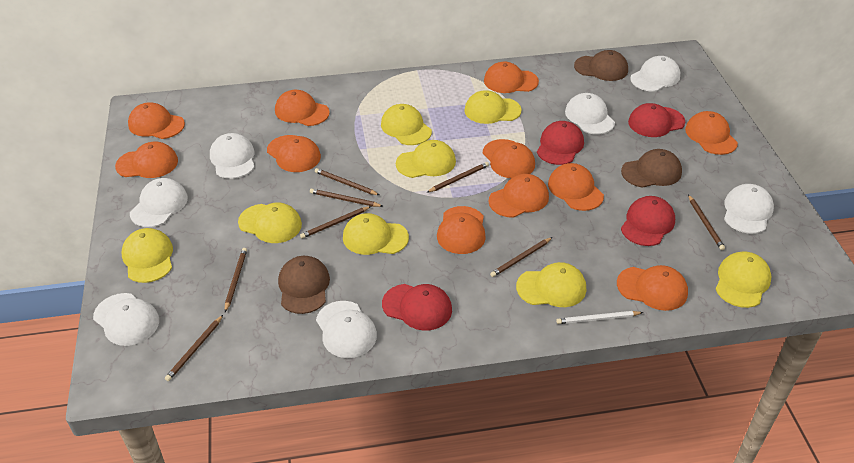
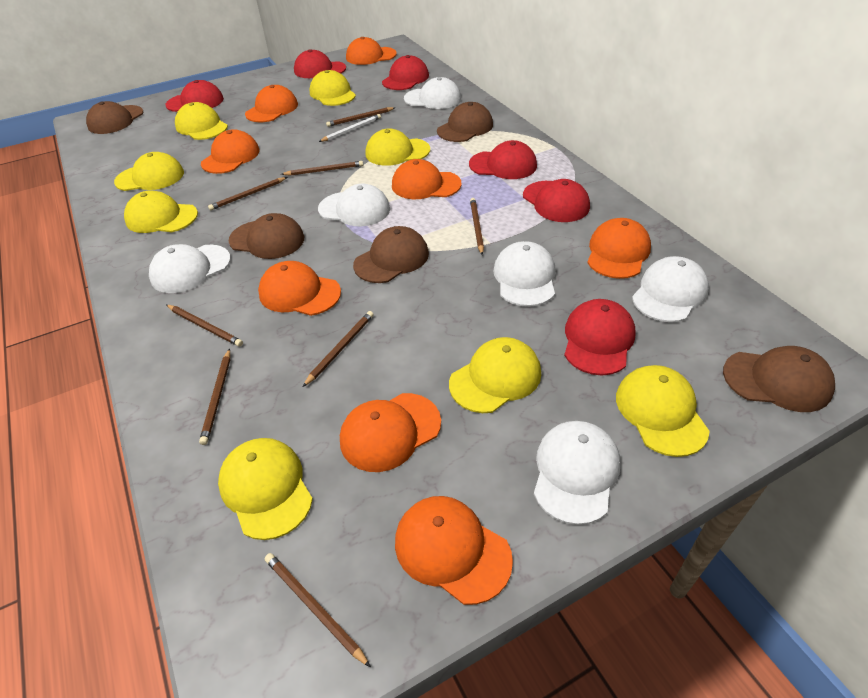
brown cap: [278,256,330,314] [574,50,628,81] [621,149,682,188] = 3 -> [86,101,143,134] [229,213,304,259] [353,226,429,283] [437,102,493,142] [723,346,835,412] = 5
orange cap: [115,142,178,178] [128,103,185,139] [267,135,321,172] [275,90,330,126] [437,206,486,254] [483,139,535,178] [484,61,539,93] [489,174,549,218] [548,163,604,211] [617,265,688,311] [685,111,738,155] = 11 -> [201,129,260,174] [245,85,298,122] [258,261,341,316] [340,393,441,472] [346,37,397,65] [392,159,462,199] [395,496,513,605] [587,218,651,279] = 8
red cap: [382,284,452,331] [537,121,584,165] [621,196,675,246] [628,103,685,137] = 4 -> [166,80,224,112] [294,49,346,78] [382,55,429,90] [469,140,537,179] [523,179,590,222] [564,299,636,375] = 6
white cap: [93,293,159,346] [130,178,188,227] [210,133,255,179] [316,301,377,358] [565,93,615,135] [630,56,680,92] [724,184,774,234] = 7 -> [149,244,231,293] [318,183,390,226] [404,77,461,109] [493,241,555,307] [534,421,621,525] [632,256,709,322] = 6

